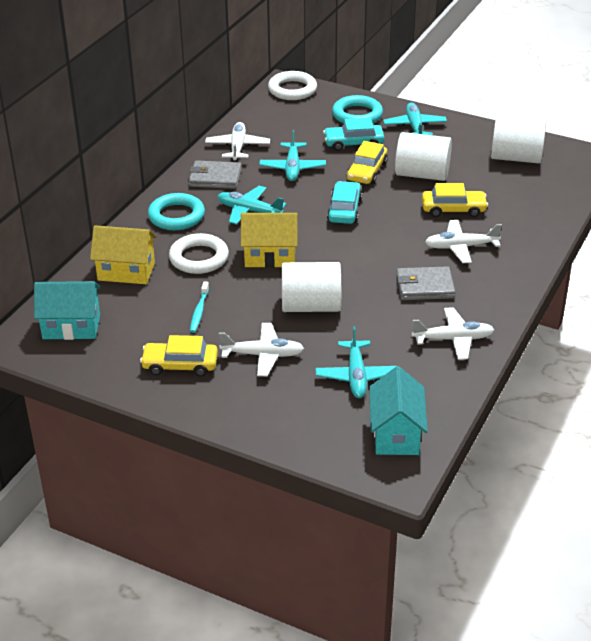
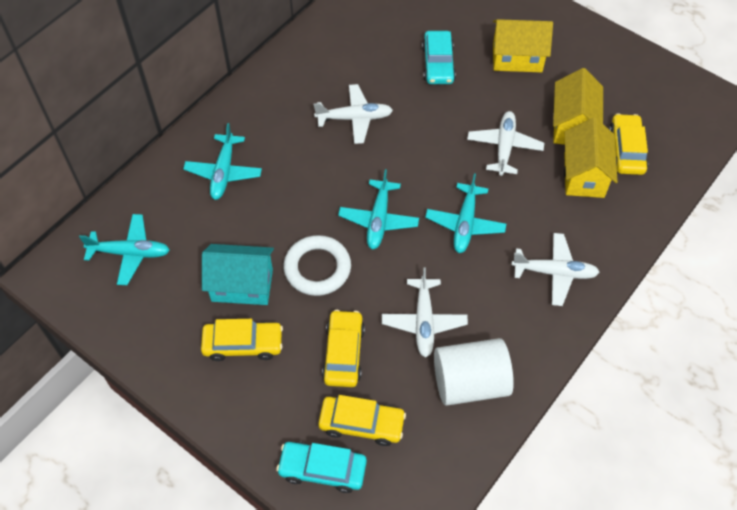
grey wallet: [189,160,241,189] [396,266,455,300] = 2 -> none = 0
turquoise house: [34,281,101,340] [369,366,428,455] = 2 -> [202,244,274,305] = 1
turquoise ring: [148,193,205,230] [332,95,383,123] = 2 -> none = 0
turquoise toothbrush: [190,281,209,333] = 1 -> none = 0
white cylinder: [282,262,341,312] [395,132,452,181] [491,116,546,163] = 3 -> [434,338,514,406] = 1
white ring: [169,233,229,274] [268,71,317,100] = 2 -> [284,235,351,296] = 1
yellow car: [140,335,218,377] [347,141,388,184] [422,183,488,217] = 3 -> [201,319,283,361] [318,395,406,446] [322,310,365,387] [609,113,648,175] = 4
yellow house: [90,225,157,284] [241,213,298,268] = 2 -> [493,19,553,72] [553,68,603,145] [564,117,618,198] = 3

